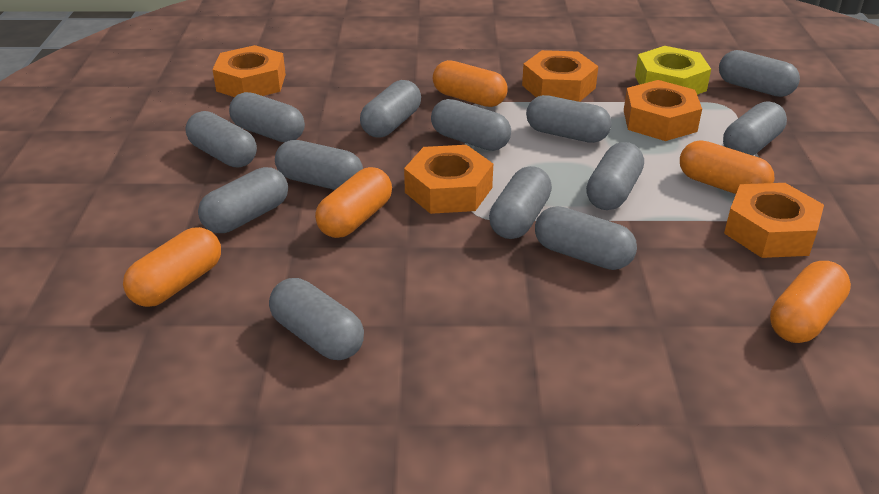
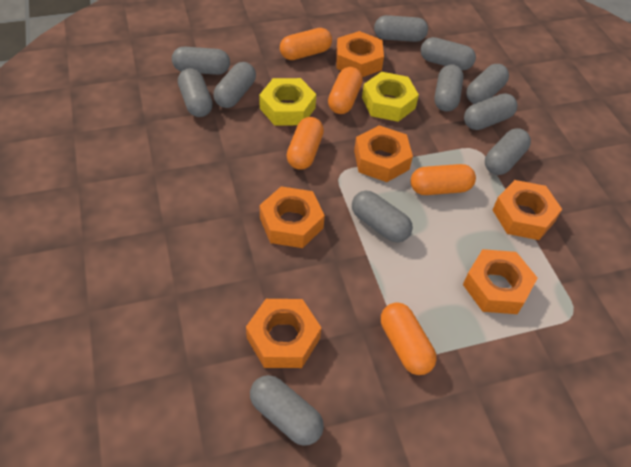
grey capsule: [186,111,257,167] [198,167,288,233] [229,92,305,142] [269,278,364,360] [275,140,363,190] [360,80,421,137] [431,99,511,151] [489,166,552,239] [526,95,612,143] [535,206,637,270] [586,142,644,210] [719,50,800,97] [723,101,787,156] = 13 -> [172,47,230,75] [178,68,213,117] [213,62,256,108] [250,375,324,446] [352,190,413,242] [374,15,428,42] [421,37,476,70] [434,64,464,112] [464,93,517,130] [466,64,509,104] [485,128,531,175] = 11
orange nut: [212,45,286,97] [404,145,493,214] [522,50,598,102] [624,80,702,141] [724,183,824,258] = 5 -> [246,299,322,368] [260,186,325,248] [336,31,384,77] [354,125,413,182] [463,249,537,314] [493,180,562,240] = 6
yellow nut: [635,46,711,95] = 1 -> [259,78,316,126] [362,72,419,122] = 2

